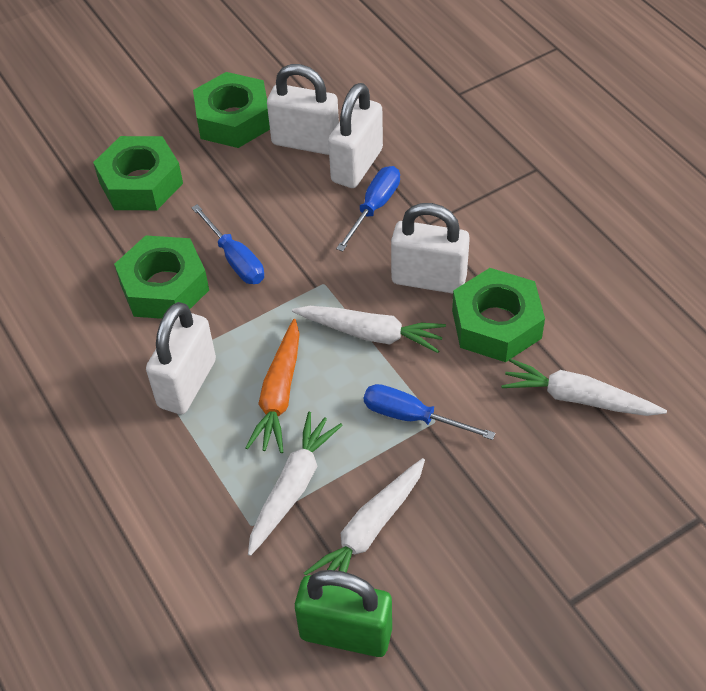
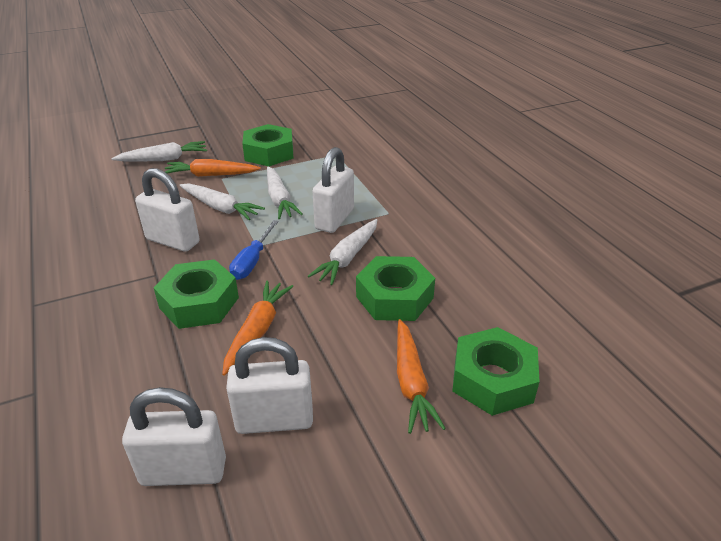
blue screwdriver: [191,204,264,284] [336,166,400,252] [364,384,496,440] = 3 -> [229,220,279,280] = 1
green padlock: [295,570,392,657] = 1 -> none = 0
orange carrot: [245,319,300,453] = 1 -> [165,159,261,177] [222,281,294,376] [397,319,446,434] = 3

